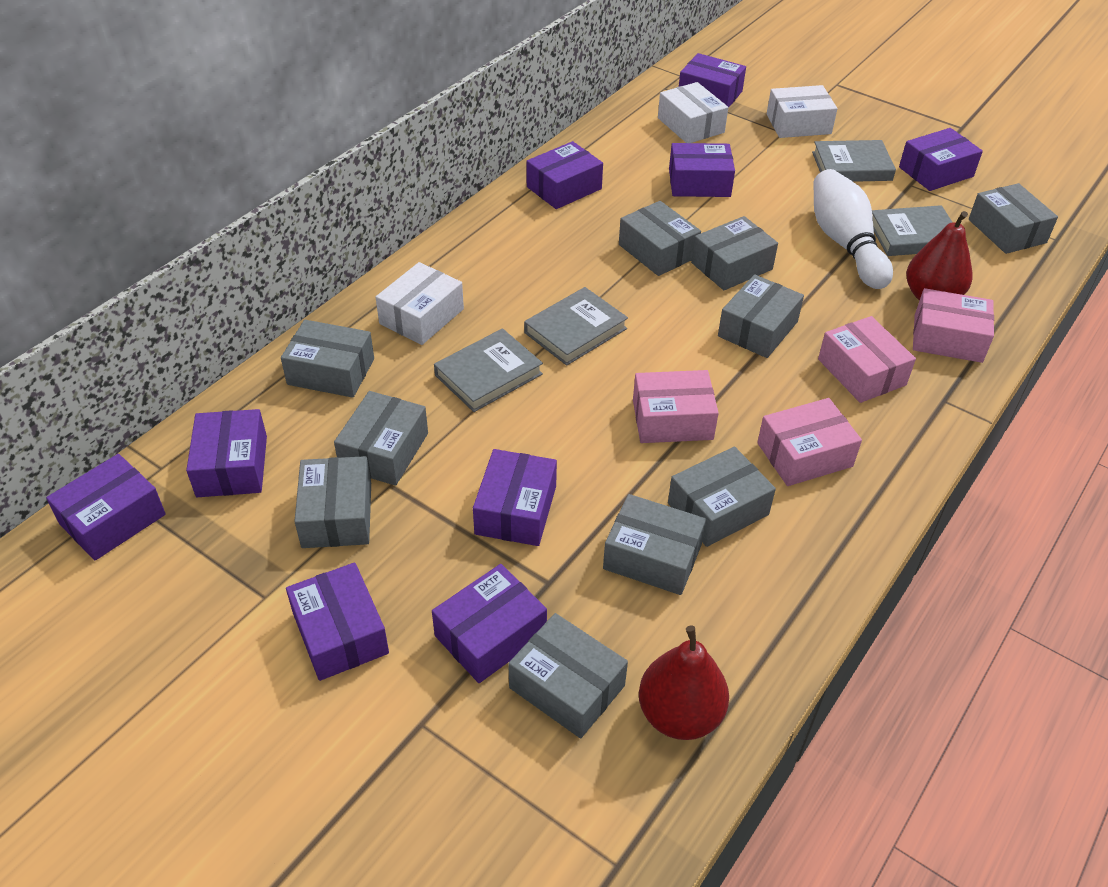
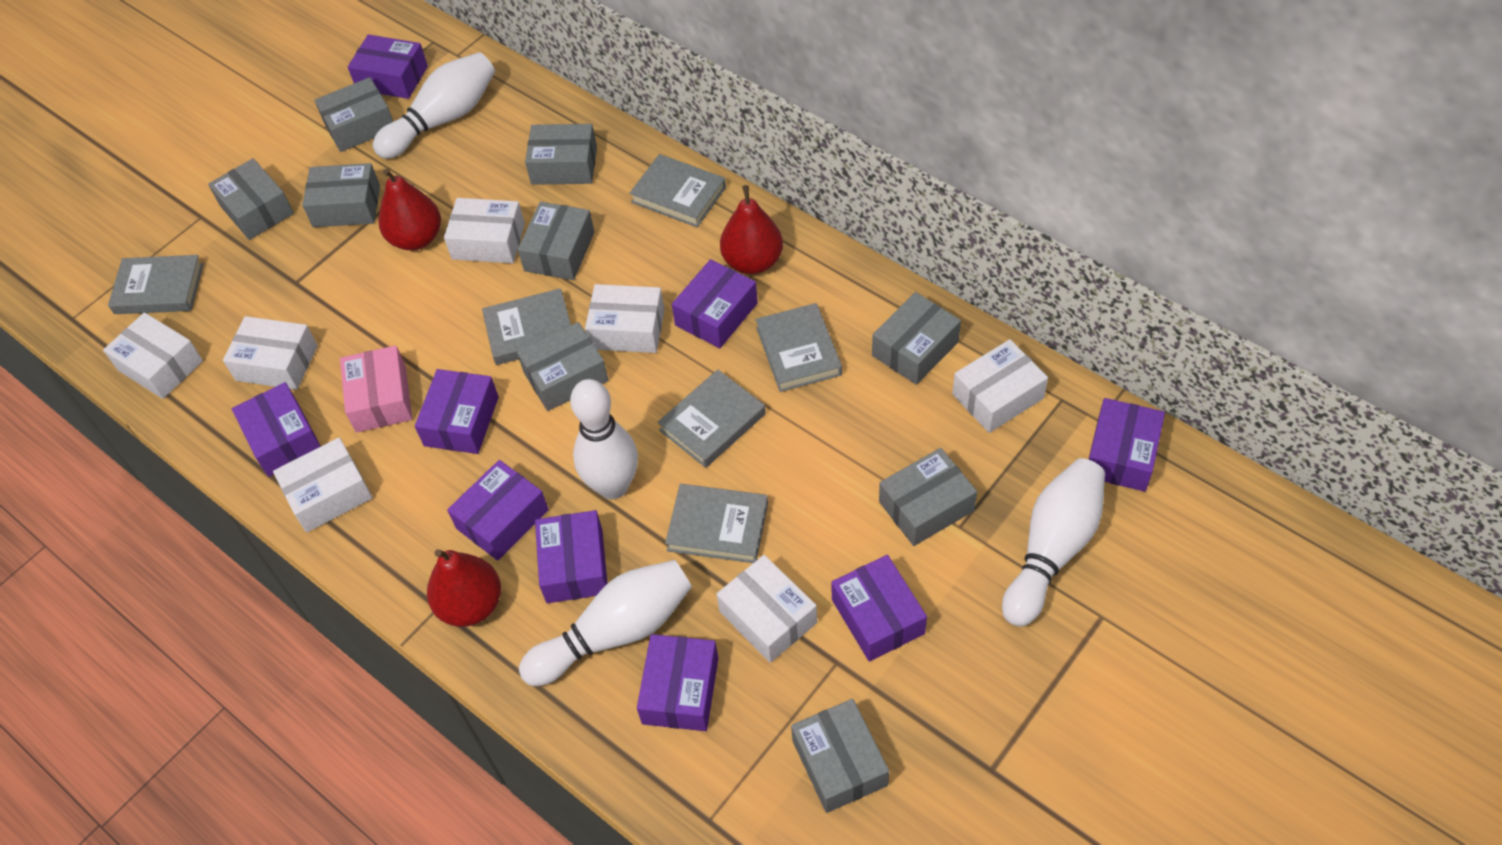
grey book: [434,328,543,412] [524,287,628,365] [812,140,896,182] [872,205,952,256] = 4 -> [108,255,204,314] [482,288,571,365] [629,154,726,227] [658,370,766,468] [665,484,768,563] [756,303,842,392] = 6
grey box: [281,320,374,398] [294,456,371,548] [334,391,428,486] [508,613,628,738] [603,494,706,595] [619,201,701,276] [668,447,776,547] [691,216,778,290] [718,274,804,358] [969,183,1058,254] = 10 -> [208,158,294,240] [302,163,380,227] [314,77,393,152] [517,322,609,411] [518,202,595,280] [525,124,597,185] [791,699,889,813] [872,292,961,385] [879,448,977,546] = 9
pink box: [633,370,719,443] [757,398,862,486] [818,316,916,403] [913,288,994,363] = 4 -> [340,345,412,433] = 1
red pear: [639,625,729,740] [906,211,973,301] = 2 -> [378,169,441,250] [427,549,501,627] [720,185,783,274] = 3
white bowling pin: [813,169,893,289] = 1 -> [373,52,495,159] [519,560,692,686] [570,379,638,499] [1002,458,1105,627] = 4
white box: [376,262,464,345] [658,82,728,143] [767,85,837,138] = 3 -> [103,312,203,399] [223,316,318,390] [273,437,373,532] [444,198,525,263] [585,284,665,353] [716,555,817,663] [952,339,1048,433] = 7

